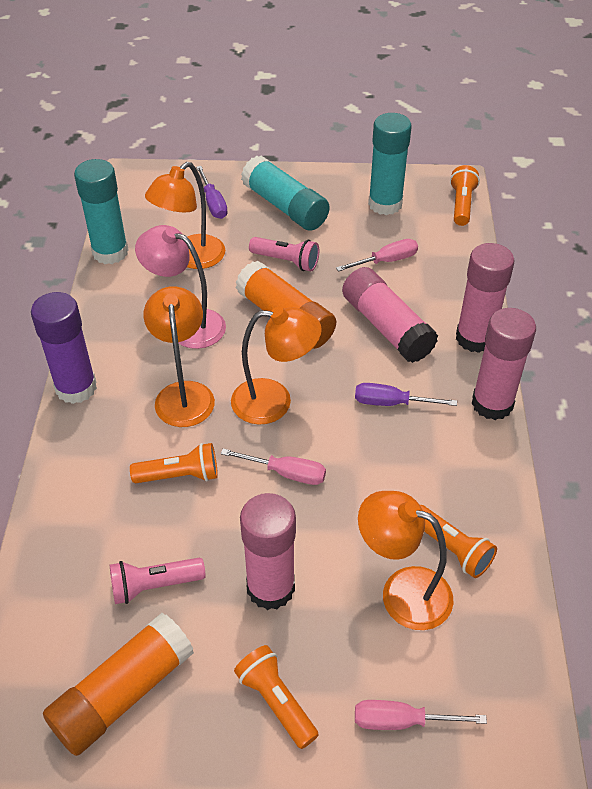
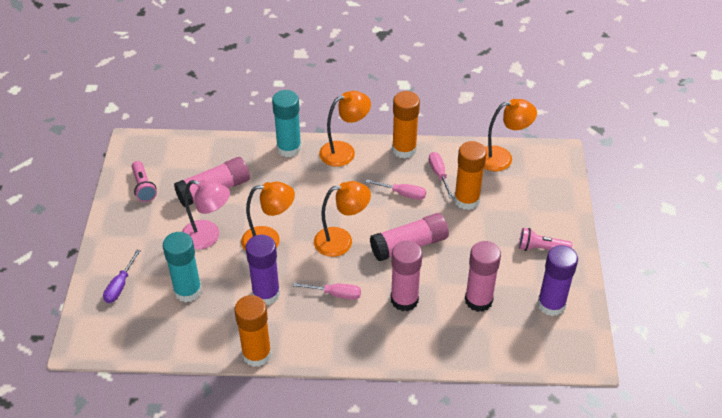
orange flashlight: [130,443,218,483] [234,645,319,749] [420,505,497,578] [450,165,480,226] = 4 -> none = 0
orange glue stick: [43,613,194,756] [236,261,336,349] = 2 -> [235,295,271,367] [392,91,420,158] [454,141,487,210] = 3
purple glue stick: [31,292,97,404] = 1 -> [245,235,280,305] [537,245,578,316] = 2
purple screwdriver: [196,166,228,219] [355,383,457,406] = 2 -> [103,250,141,303] = 1
turquoise glue stick: [74,159,128,264] [241,156,330,231] [368,113,412,215] = 3 -> [163,232,202,303] [272,90,301,157] = 2

